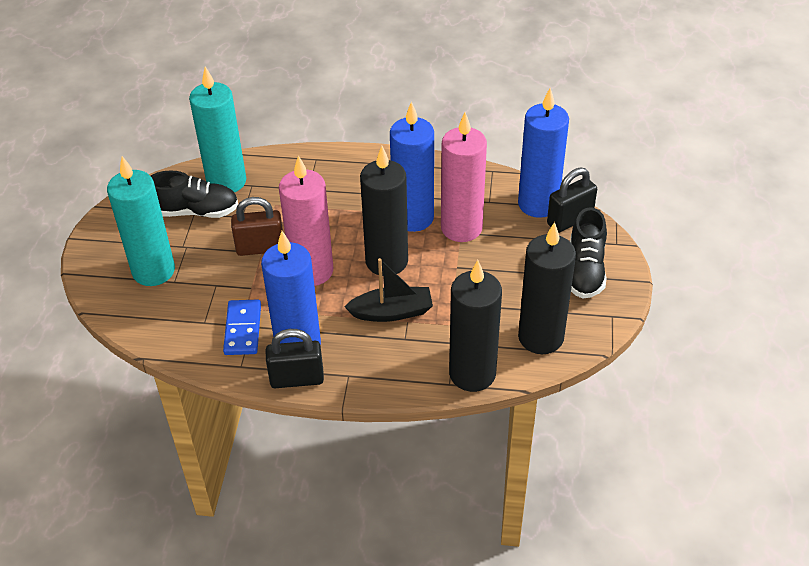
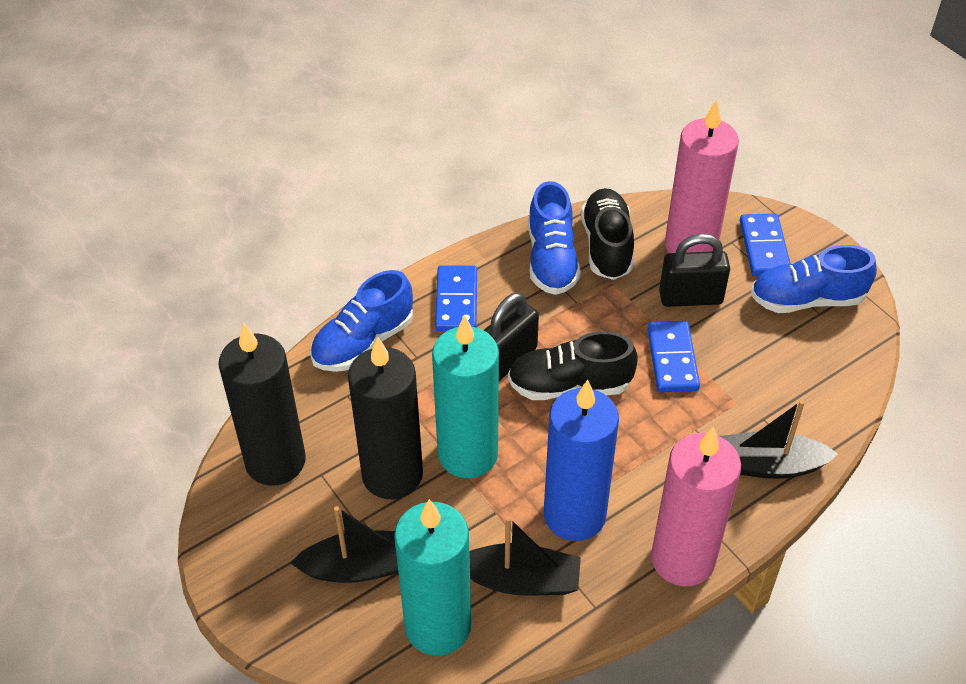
black boat: [344,258,433,322] = 1 -> [290,506,398,583] [469,517,581,595] [719,400,838,479] = 3
black candle: [360,146,408,276] [449,260,502,392] [518,222,576,354] = 3 -> [219,323,306,486] [348,337,423,499] = 2
blue candle: [261,231,321,345] [390,101,434,232] [518,88,569,218] = 3 -> [544,380,619,541] = 1
blue domino: [223,300,261,355] = 1 -> [435,265,477,331] [647,321,700,392] [740,214,791,276] = 3
blue shoe: none = 0 -> [310,270,413,372] [528,181,581,295] [751,245,877,313] = 3
brown padlock: [231,197,283,256] = 1 -> none = 0

